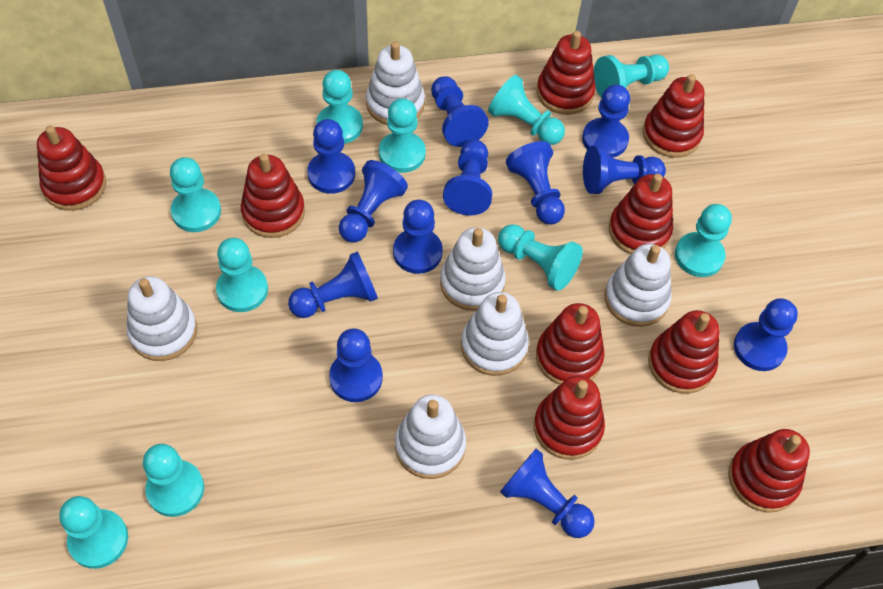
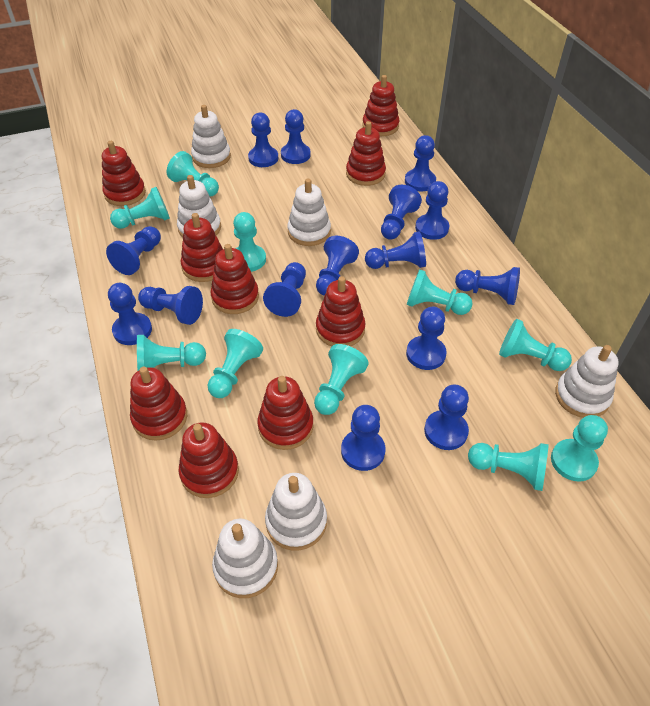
blue pawn: [288,251,378,318] [307,119,355,194] [329,328,383,402] [339,160,408,243] [393,200,443,274] [431,76,489,147] [443,140,492,215] [500,449,595,538] [506,141,565,225] [582,84,630,157] [583,146,666,194] [734,298,798,371] = 12 -> [106,226,161,275] [108,283,152,345] [138,286,203,325] [248,112,278,167] [263,262,306,317] [281,109,311,164] [316,236,359,296] [341,405,386,471] [365,231,426,269] [381,185,422,240] [405,135,436,191] [406,306,447,370] [415,181,449,240] [424,385,469,450] [455,267,520,305] = 15

